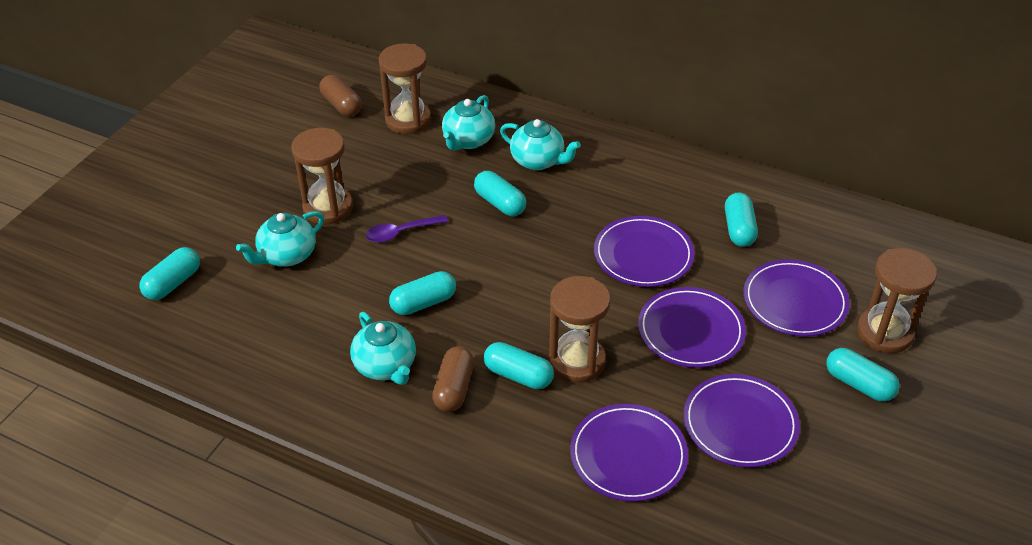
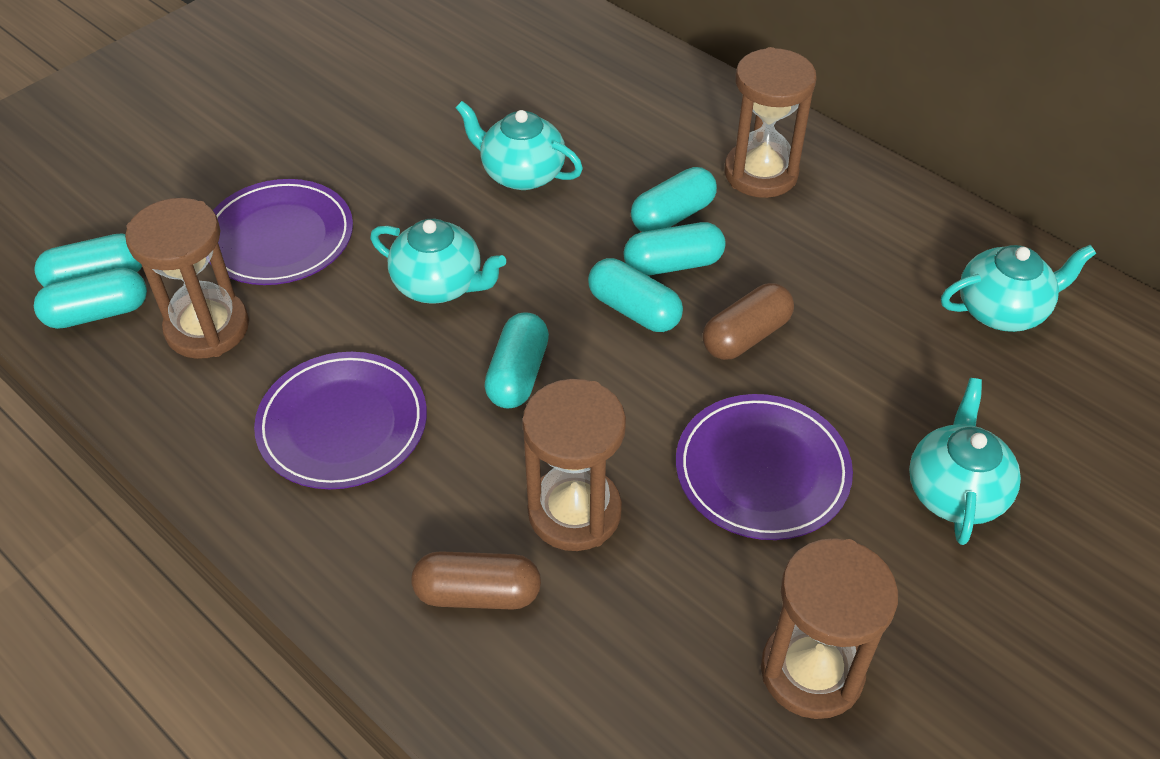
purple plate: [570,404,688,502] [594,216,694,287] [638,287,746,368] [683,374,800,468] [743,259,850,337] = 5 -> [209,179,353,285] [254,352,427,489] [676,394,853,540] = 3
purple spoon: [366,215,448,243] = 1 -> none = 0

